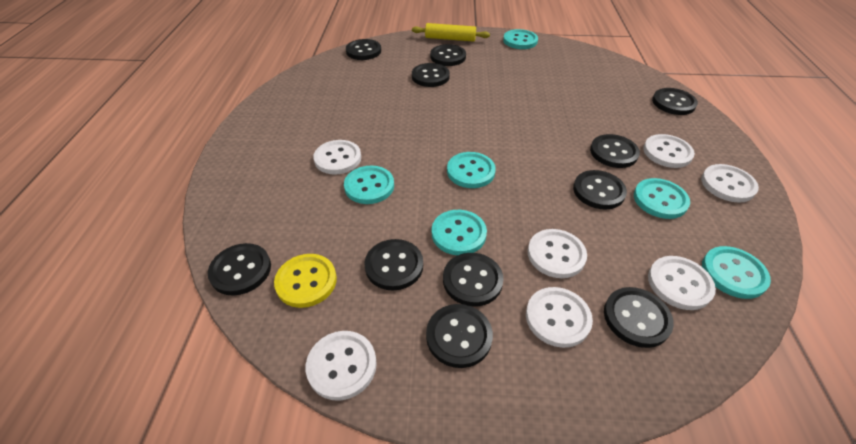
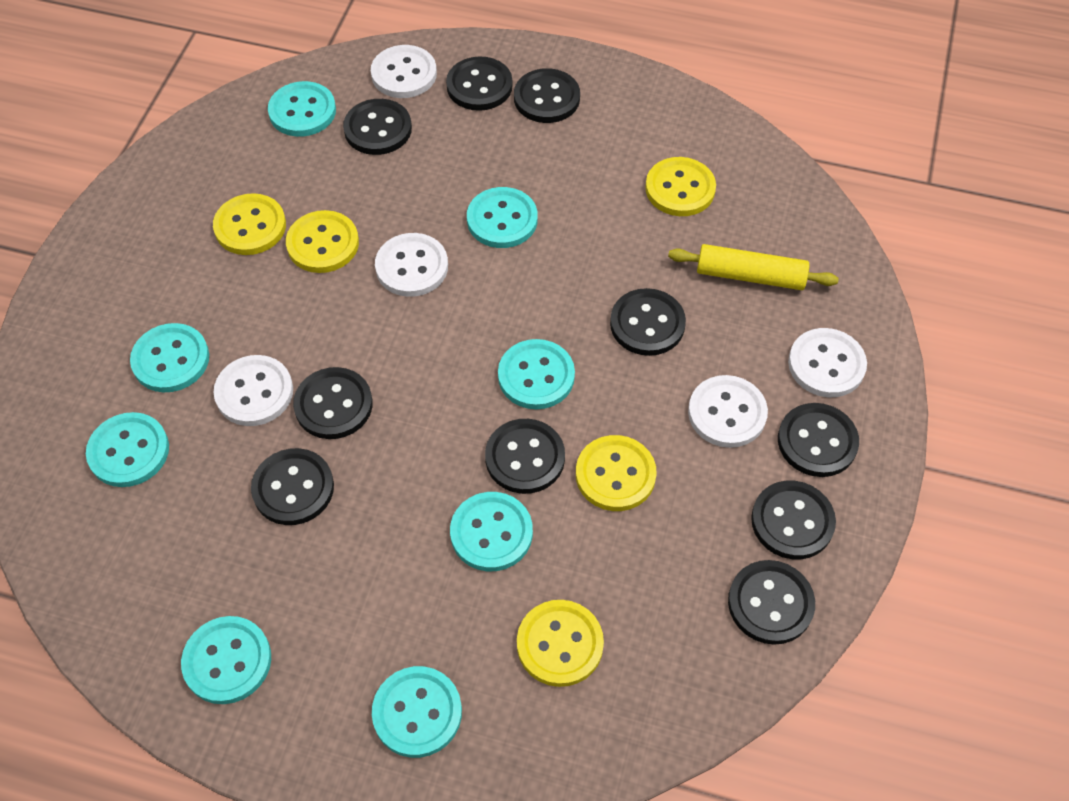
black button: [208,243,271,296] [346,39,381,60] [365,239,423,291] [412,63,450,87] [426,304,493,368] [430,44,466,66] [443,253,504,306] [573,170,627,209] [590,134,640,168] [604,287,674,348] [652,88,698,115] = 11 -> [251,448,334,525] [293,367,373,439] [343,99,412,155] [446,56,513,111] [485,419,565,494] [514,68,580,123] [610,288,686,356] [728,560,815,645] [751,481,836,559] [778,403,859,477] = 10
turquoise button: [344,166,394,204] [432,210,487,255] [447,152,496,188] [503,29,538,49] [634,178,690,219] [702,246,771,299] = 6 -> [86,412,169,487] [130,323,209,392] [181,616,271,704] [268,81,336,137] [372,666,462,758] [450,492,533,571] [467,187,538,248] [498,339,575,409] = 8
white button: [306,331,377,401] [313,140,361,174] [526,287,593,348] [528,229,587,278] [643,134,695,168] [648,256,716,310] [701,164,759,203] = 7 -> [213,355,293,426] [371,45,437,98] [375,233,448,297] [688,375,768,448] [788,328,867,397] = 5
yellow button: [274,254,337,308] = 1 -> [213,193,286,255] [286,210,359,273] [517,600,604,687] [576,435,657,511] [645,157,716,216] = 5

